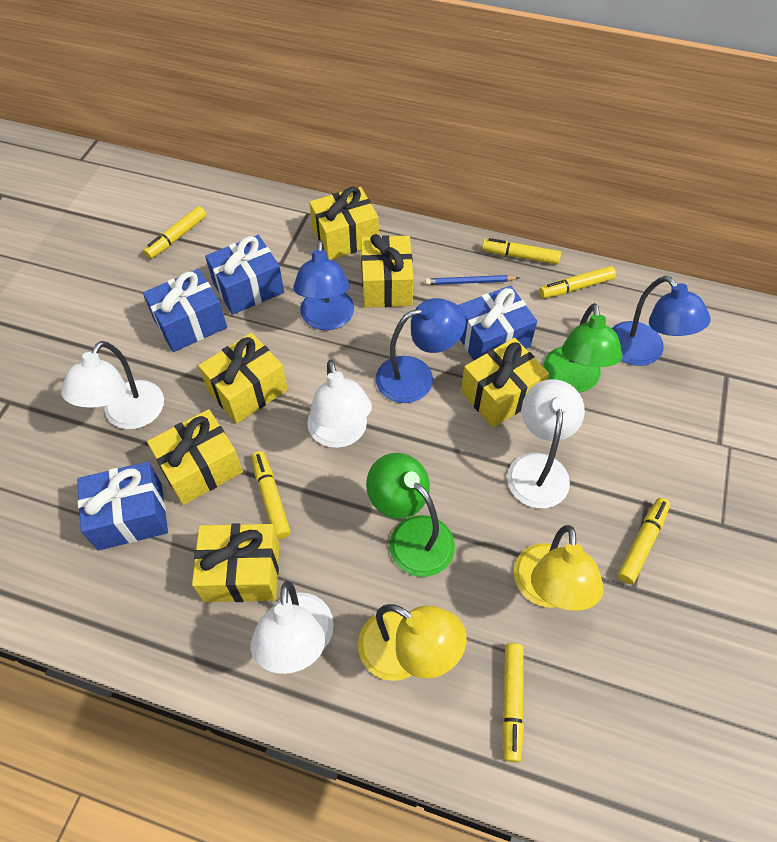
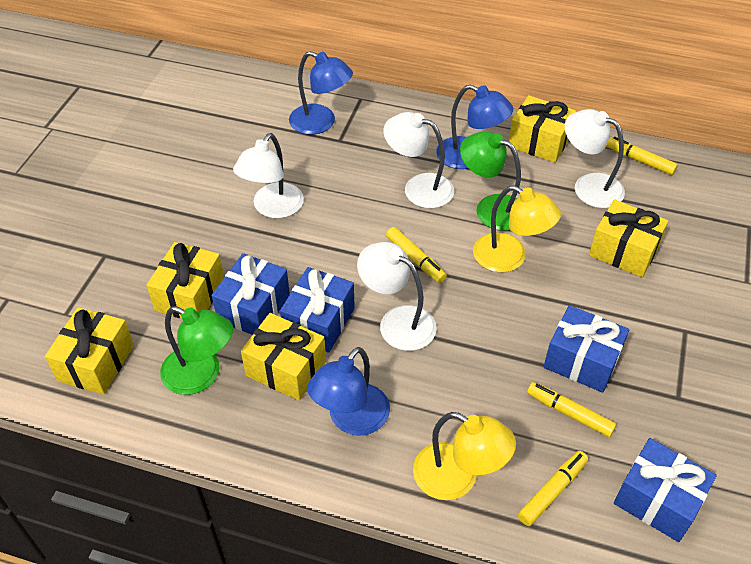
blue pencil: [425,275,519,285] = 1 -> none = 0
yellow gift: [147,409,243,505] [192,523,279,602] [198,333,288,424] [309,187,379,260] [361,234,414,308] [461,338,549,427] = 6 -> [45,307,134,395] [147,242,224,319] [241,313,326,401] [509,95,576,163] [589,199,669,277] = 5
yellow marker: [143,206,207,259] [251,451,291,539] [482,238,561,265] [502,643,524,762] [539,266,616,298] [618,498,670,584] = 6 -> [386,227,447,283] [518,451,588,526] [527,382,617,437] [606,137,678,175] = 4

